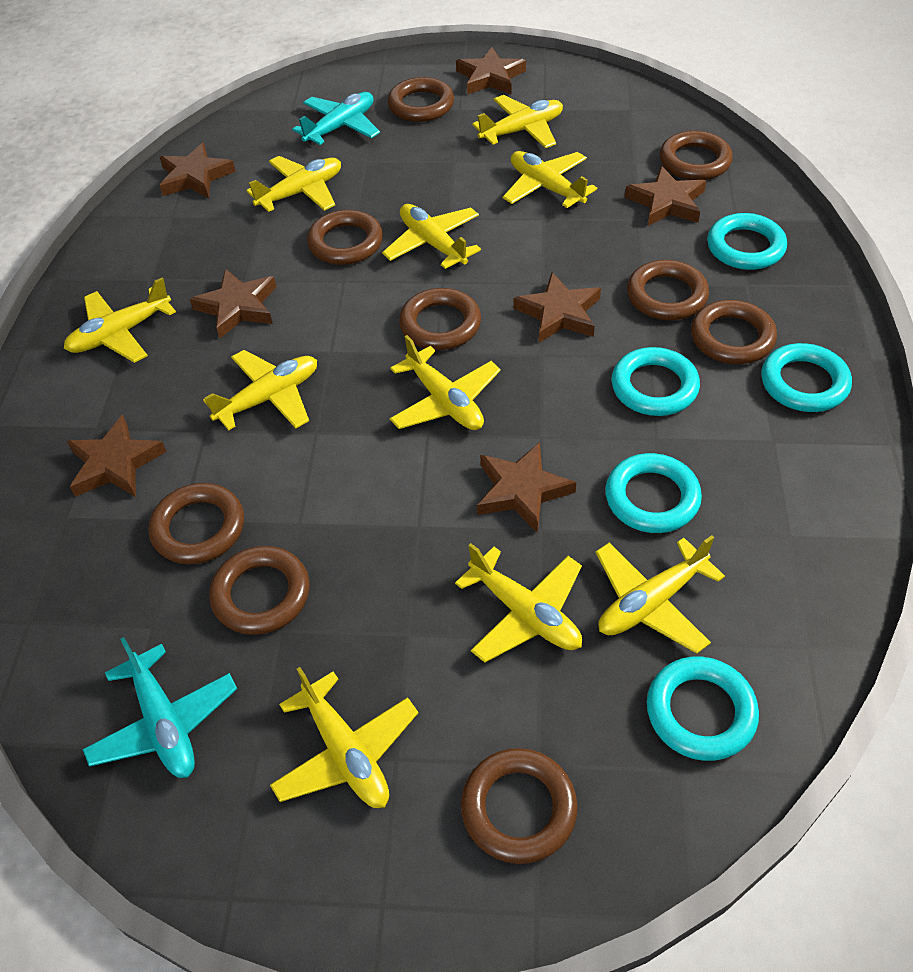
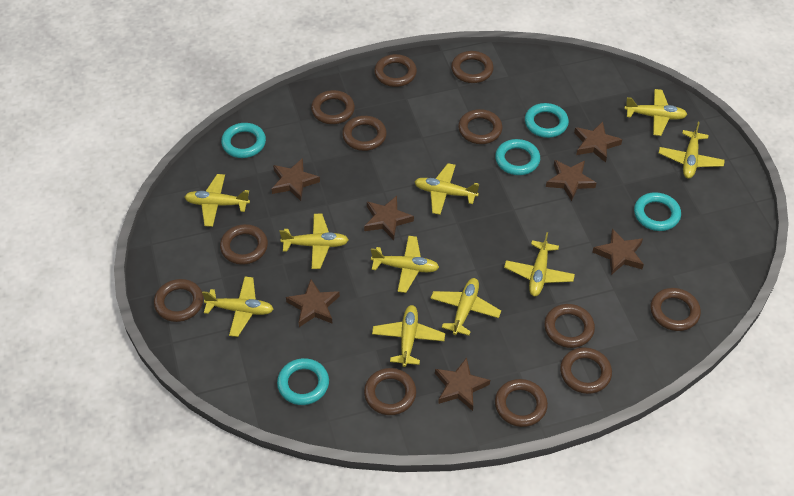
brown ring: [148,483,244,564] [209,546,309,635] [307,210,383,265] [388,77,454,122] [399,288,481,350] [461,748,578,864] [627,260,709,320] [660,131,733,180] [691,300,777,364] = 9 -> [154,279,203,322] [220,224,268,265] [311,90,355,124] [342,116,387,151] [364,368,416,415] [374,54,417,87] [451,51,494,83] [458,109,502,144] [495,379,548,427] [544,304,595,348] [560,347,612,394] [650,288,701,331] = 12
turquoise plane: [82,637,237,778] [292,92,380,146] = 2 -> none = 0

